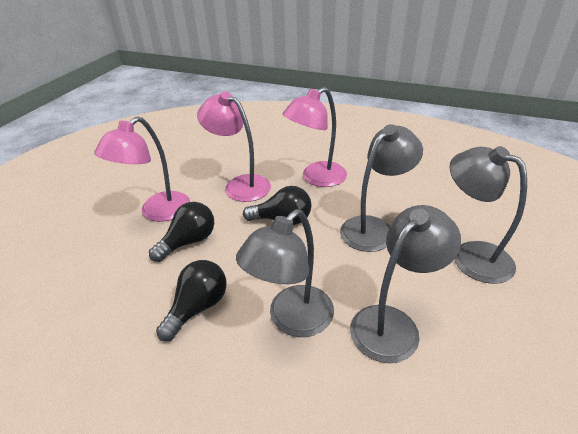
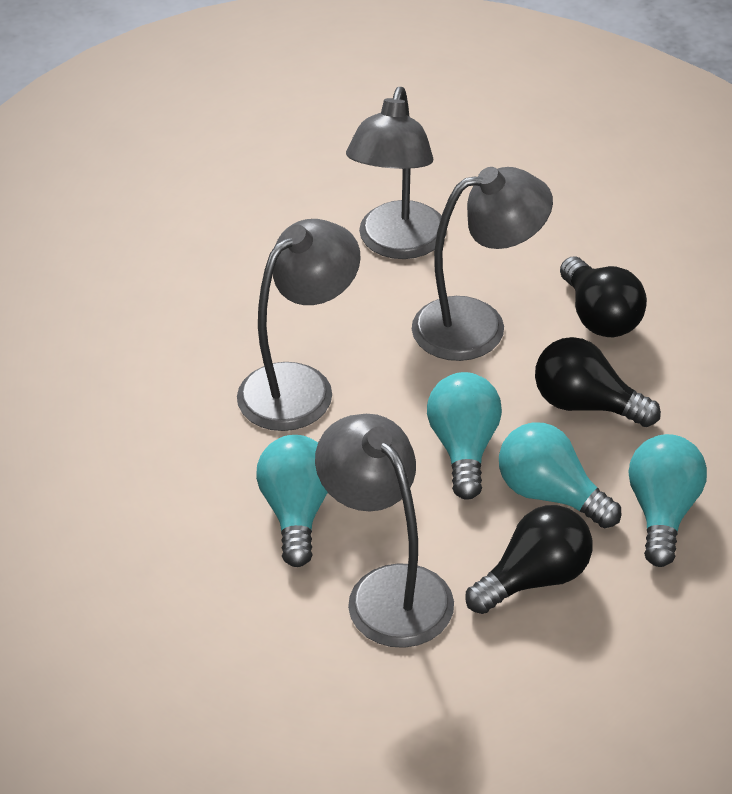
pink lamp: [94,116,190,222] [197,91,271,202] [283,87,347,187] = 3 -> none = 0
turquoise light bulb: none = 0 -> [256,435,328,567] [427,372,502,500] [499,422,621,528] [628,434,707,567] = 4

